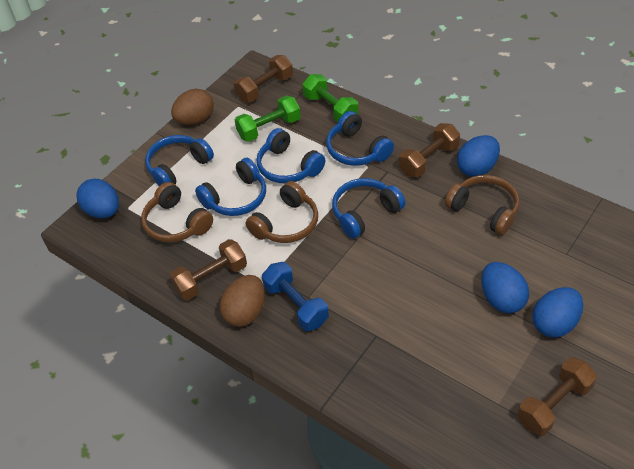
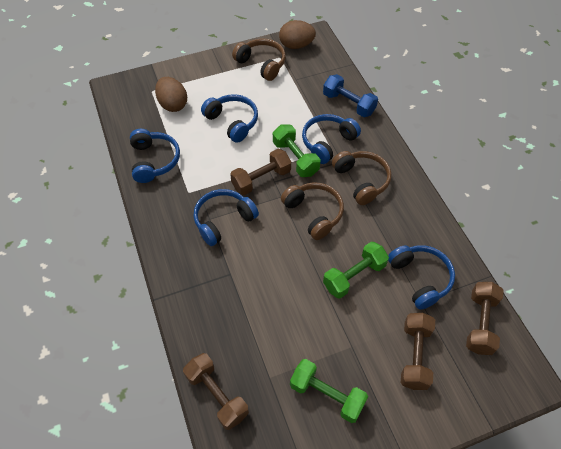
blue egg: [76,179,119,218] [457,135,500,177] [481,262,529,313] [532,287,583,338] = 4 -> none = 0
green dumbbell: [235,95,301,142] [302,74,358,122] = 2 -> [273,125,320,177] [290,359,368,423] [323,242,389,299] = 3

